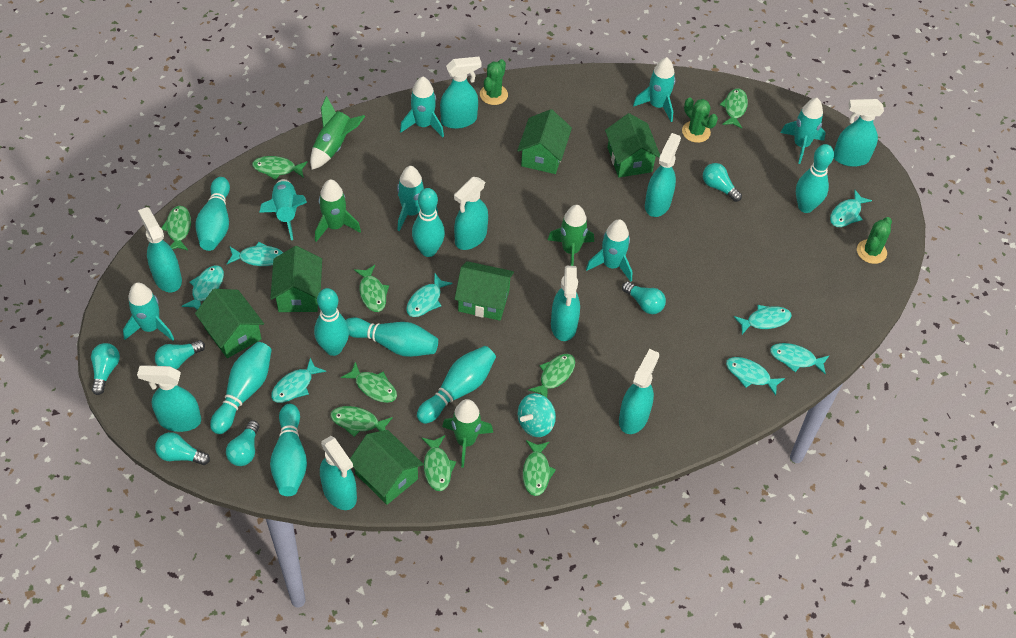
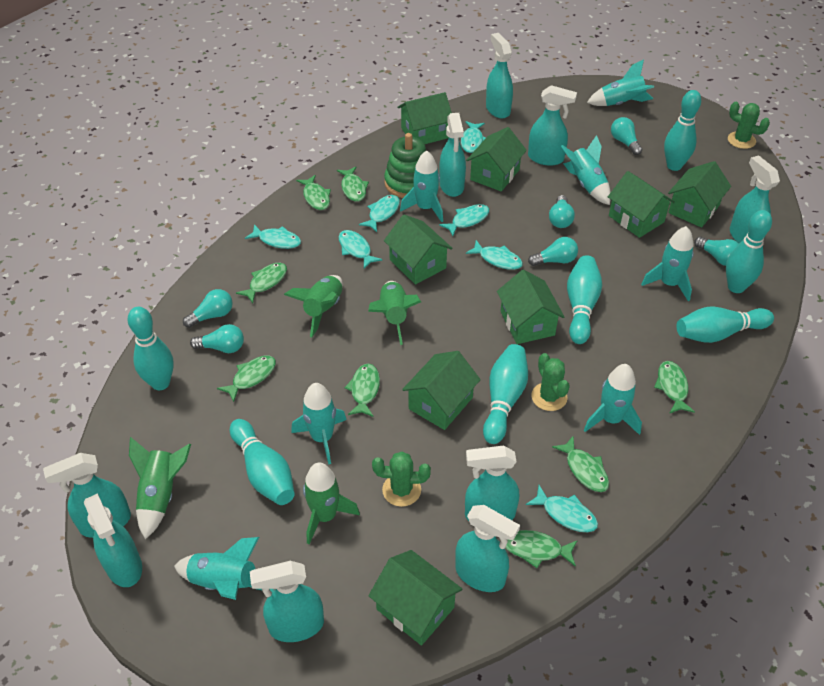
green fish: [161,206,191,250] [252,156,308,180] [330,406,393,437] [341,362,397,403] [354,265,389,312] [422,435,456,491] [523,440,556,496] [528,354,575,398] [720,88,748,128] = 9 -> [217,356,276,402] [236,263,287,303] [296,175,331,210] [337,167,369,202] [344,364,380,417] [505,530,578,568] [552,436,609,492] [654,361,695,414] = 8
green house: [195,289,264,358] [270,246,322,312] [350,430,423,505] [455,261,514,321] [517,109,572,174] [605,113,660,177] = 6 -> [368,550,462,646] [384,215,453,284] [397,92,452,144] [402,351,481,430] [466,127,527,192] [497,270,565,344] [608,171,675,238] [668,161,731,228] = 8
green stacking toy: none = 0 -> [384,133,426,198] = 1
turquoise bowling pin: [196,177,230,251] [210,342,272,434] [270,404,307,496] [314,288,349,356] [346,317,438,357] [412,188,445,257] [417,346,496,424] [796,144,834,213] = 8 -> [128,307,174,390] [230,419,295,505] [483,344,528,444] [567,255,602,344] [664,90,701,171] [676,307,774,343] [726,210,772,293] = 7
turquoise fish: [182,265,224,310] [227,242,283,266] [271,358,326,403] [406,274,453,317] [726,357,785,396] [734,305,792,334] [770,343,829,374] [830,190,872,227] = 8 -> [245,224,301,249] [338,230,382,269] [359,195,400,232] [439,204,489,236] [461,121,485,153] [466,240,523,270] [526,485,598,532] = 7
turquoise spinning top: [518,393,556,437] = 1 -> none = 0

